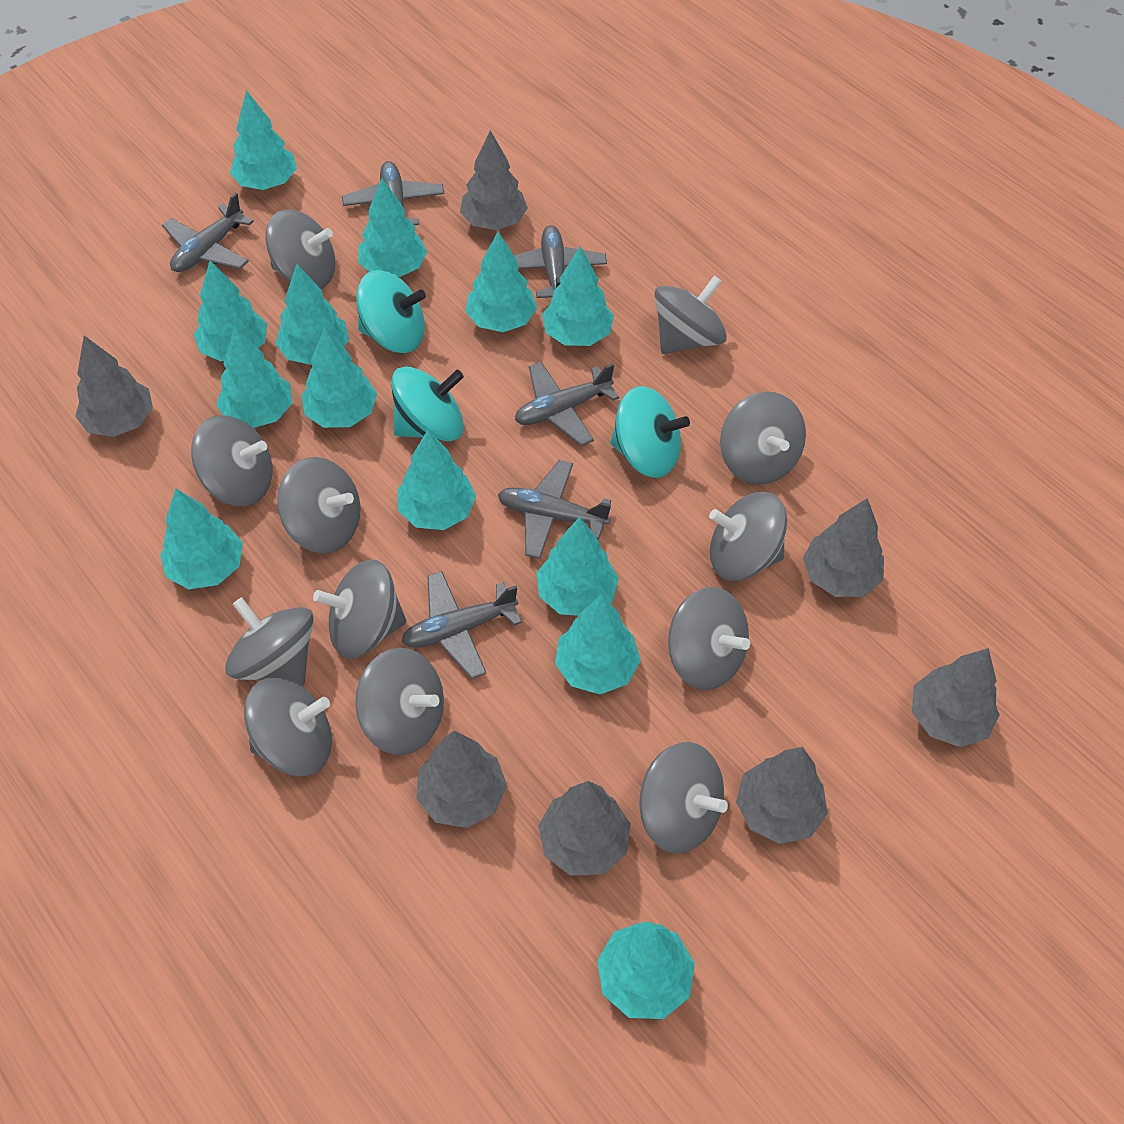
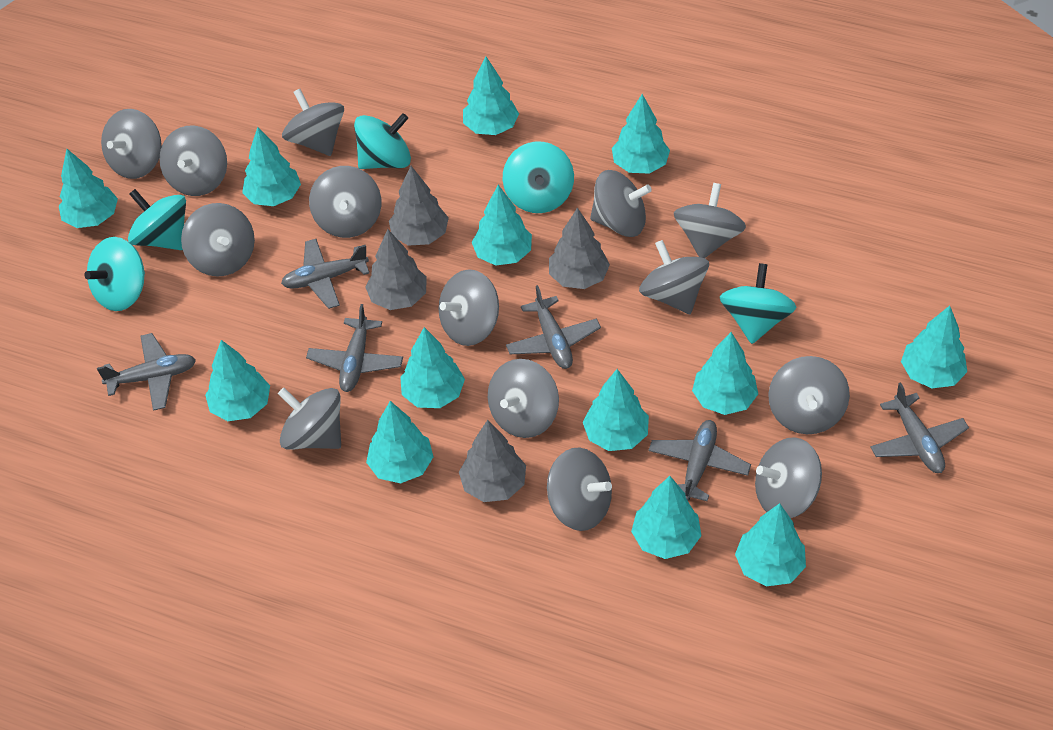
grey spinning top: [191,415,272,506] [225,597,314,686] [244,677,332,776] [265,209,335,289] [277,457,360,554] [313,559,406,659] [355,648,444,755] [639,742,728,854] [654,276,727,354] [668,587,750,690] [709,492,787,581] [720,392,806,485] = 12 -> [101,109,161,179] [159,125,227,196] [181,203,255,277] [278,388,341,450] [282,89,344,156] [309,166,381,238] [439,269,499,346] [488,359,559,438] [547,447,612,531] [590,170,652,237] [639,240,709,314] [674,183,746,258] [755,437,822,518] [768,356,850,434] = 14
grey tree: [75,335,153,437] [417,731,507,828] [460,130,528,230] [538,781,630,876] [736,747,828,844] [803,498,884,597] [912,648,1000,747] = 7 -> [365,229,427,310] [389,166,449,246] [459,420,526,502] [549,208,610,289] = 4
turquoise spinning top: [356,270,426,353] [391,366,464,441] [610,386,690,478] = 3 -> [84,237,145,311] [128,189,186,250] [354,113,411,169] [503,141,574,213] [720,263,796,344] = 5

